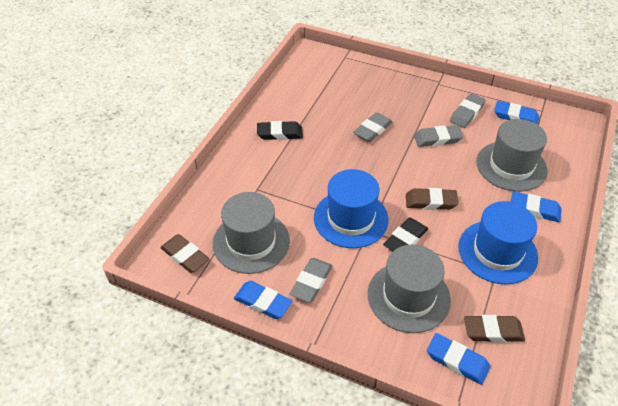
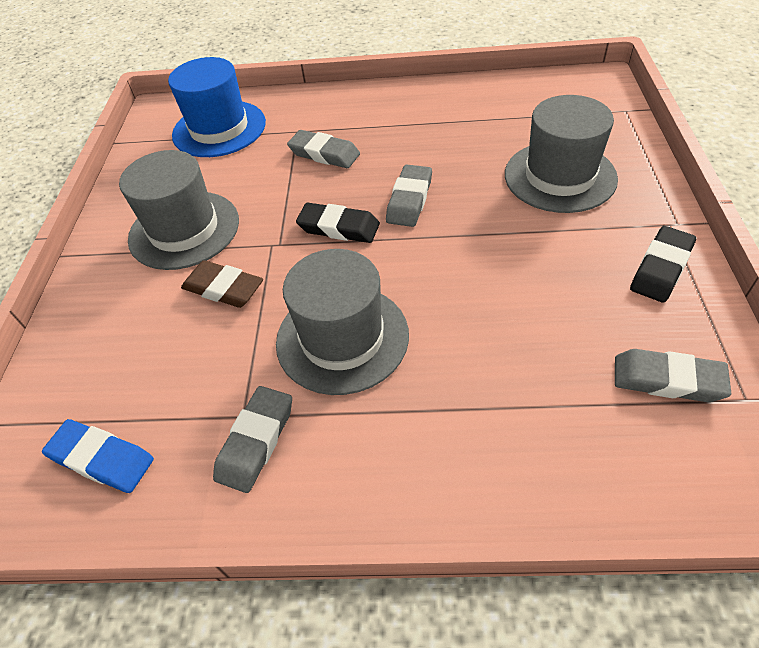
blue eraser: [234,281,292,319] [427,333,490,385] [494,101,539,125] [511,191,562,222] = 4 -> [42,419,154,493] = 1
blue hat: [314,169,389,248] [458,201,538,284] = 2 -> [168,57,266,157] = 1
brown eraser: [160,234,209,273] [406,188,459,210] [464,315,525,342] = 3 -> [181,260,263,308] = 1

